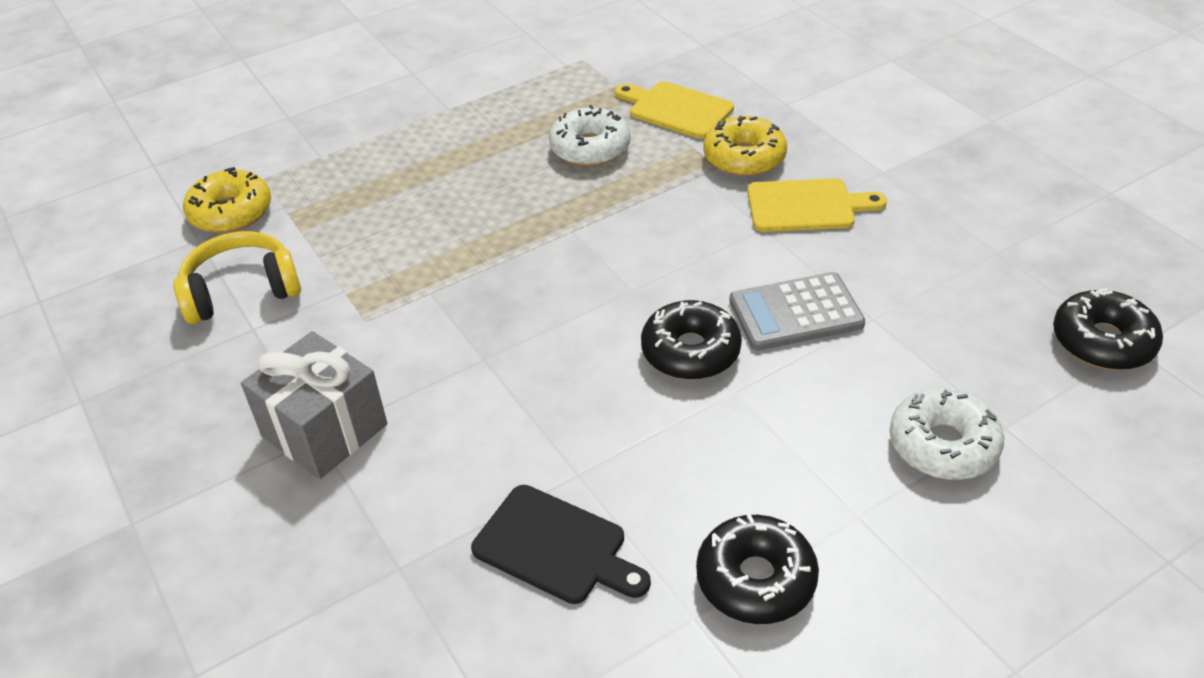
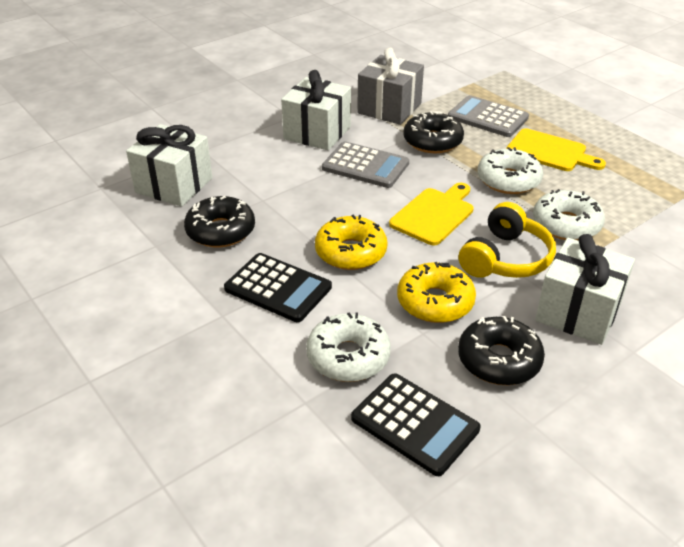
black calculator: none = 0 -> [224,253,332,322] [351,373,480,476] = 2
black cutting board: [471,485,651,604] = 1 -> none = 0
grey calculator: [729,272,865,351] = 1 -> [322,142,409,188] [448,95,529,137] = 2
white donut: [549,105,631,166] [890,388,1004,480] = 2 -> [306,312,391,382] [478,147,543,194] [533,189,605,240] = 3
white gift: none = 0 -> [126,124,212,206] [281,70,351,150] [535,234,635,345] = 3

